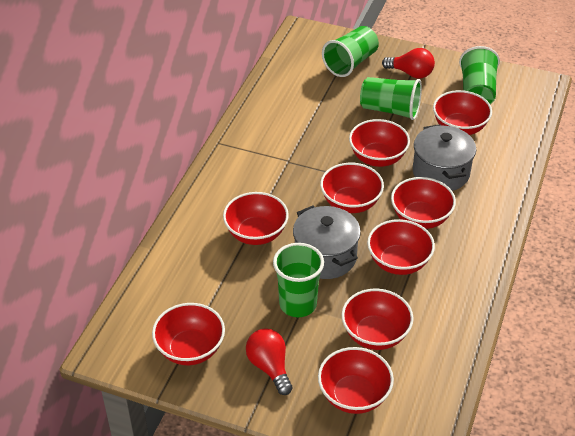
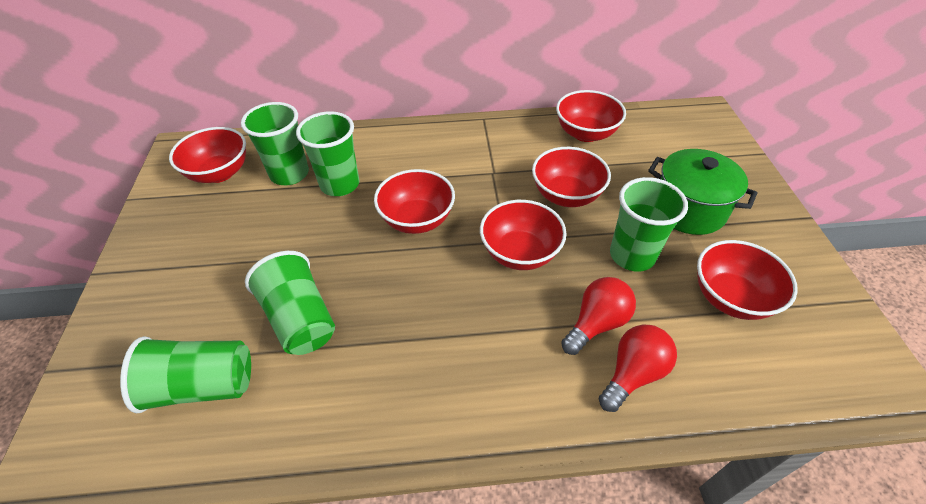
green cup: [273,243,324,317] [322,26,379,77] [360,77,422,120] [459,46,500,104] = 4 -> [120,336,251,413] [241,102,309,185] [245,251,335,355] [296,111,360,196] [610,177,688,272] = 5
green pot: none = 0 -> [648,149,757,235] = 1
grey pot: [293,206,361,279] [413,124,476,191] = 2 -> none = 0
red bowl: [152,303,225,365] [223,192,289,245] [318,347,394,414] [320,163,384,213] [341,289,414,350] [349,119,410,167] [367,219,435,275] [391,177,456,229] [433,90,492,135] = 9 -> [169,127,246,183] [374,169,455,234] [480,200,567,270] [532,147,611,207] [556,90,626,142] [697,240,798,320] = 6

